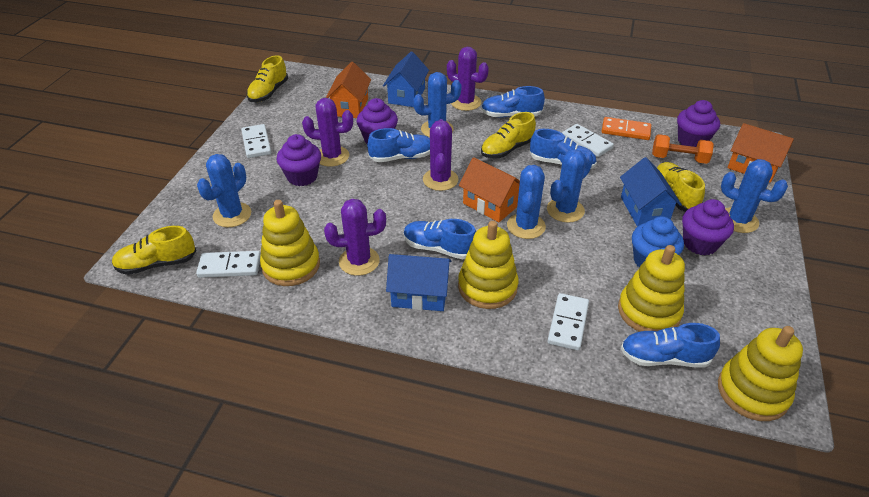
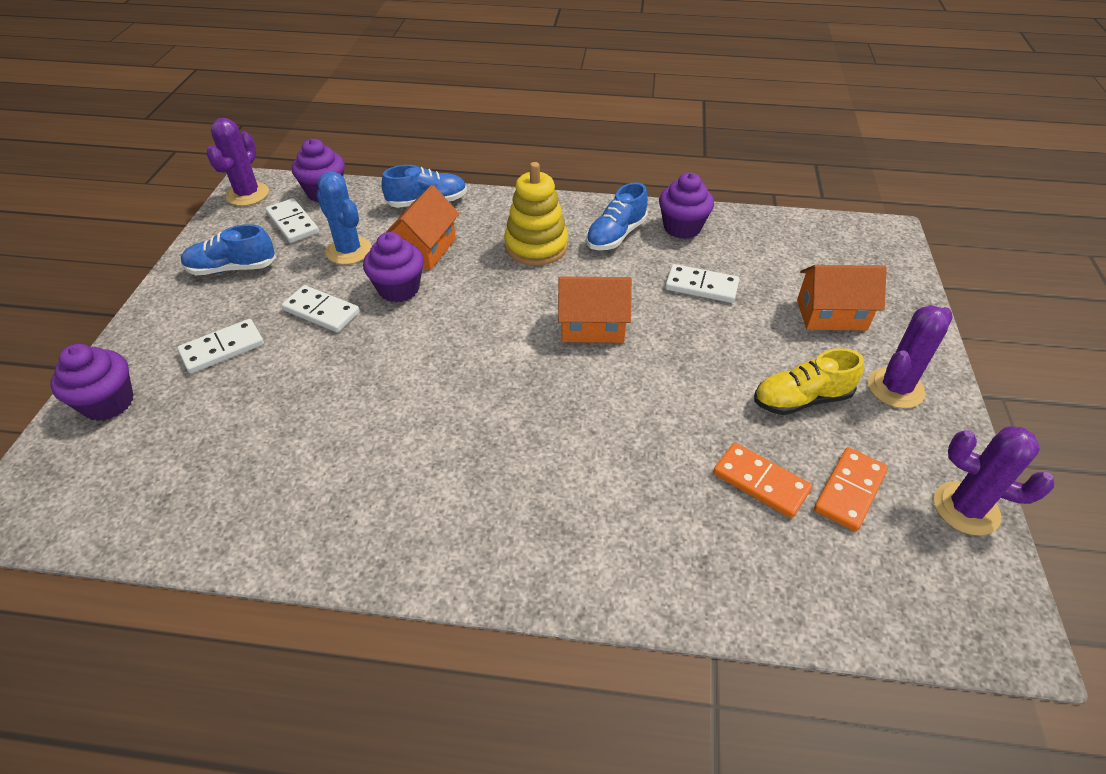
blue cactus: [197,154,251,227] [413,72,462,137] [507,165,546,239] [547,149,593,223] [721,159,788,233] = 5 -> [317,172,372,265] = 1
blue cupcake: [632,216,684,268] = 1 -> none = 0
blue house: [383,51,429,107] [386,254,451,311] [620,157,682,226] = 3 -> none = 0
blue shoe: [367,128,430,162] [404,219,476,259] [481,86,545,117] [530,129,597,169] [621,323,720,368] = 5 -> [181,224,276,275] [381,165,467,208] [586,182,648,250] = 3
orange domino: [602,117,651,140] = 1 -> [713,443,812,518] [814,447,888,532] = 2
orange dumbbell: [652,134,714,164] = 1 -> none = 0
purple cactus: [302,98,353,167] [324,199,386,276] [423,119,458,191] [447,47,489,111] = 4 -> [206,118,269,206] [868,305,953,408] [934,426,1054,536] = 3
yellow shoe: [112,226,196,275] [247,55,288,102] [481,112,536,158] [657,162,705,212] = 4 -> [754,348,864,415] = 1
yellow stacking toy: [260,200,320,286] [458,221,518,309] [618,245,685,332] [718,326,803,421] = 4 -> [504,162,568,266] = 1

